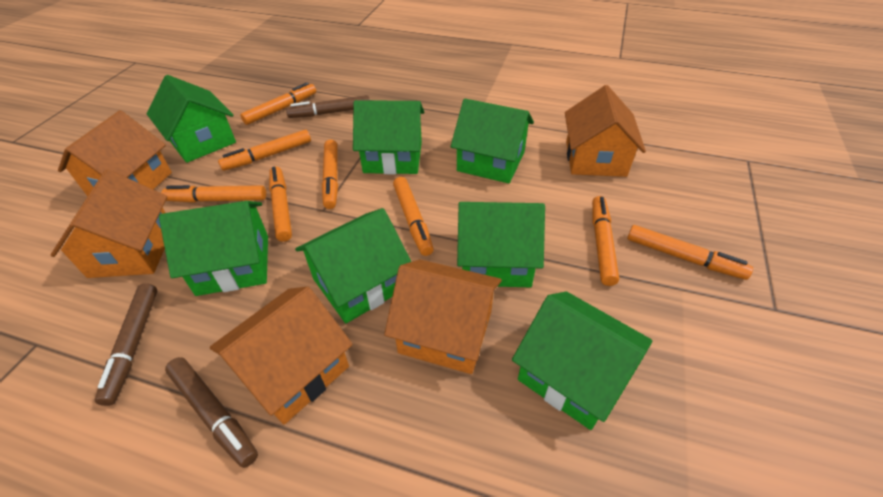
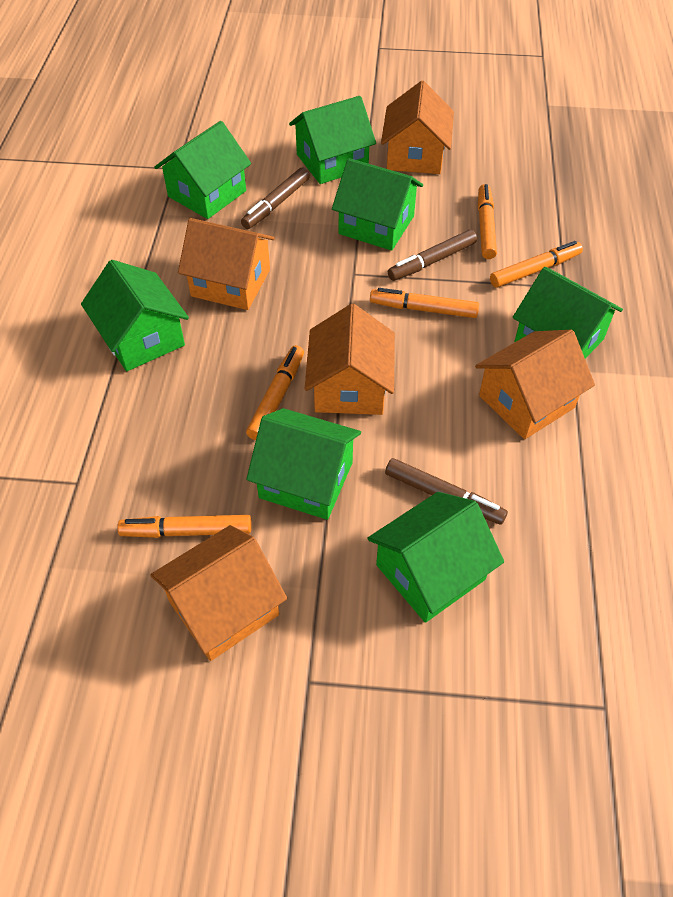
orange marker: [161,185,266,202] [218,130,311,171] [240,82,316,125] [269,167,292,242] [322,140,338,209] [393,177,434,256] [592,196,619,286] [627,225,753,280] = 8 -> [117,515,252,538] [246,345,304,440] [370,288,479,318] [478,184,497,259] [490,241,583,288] = 5

